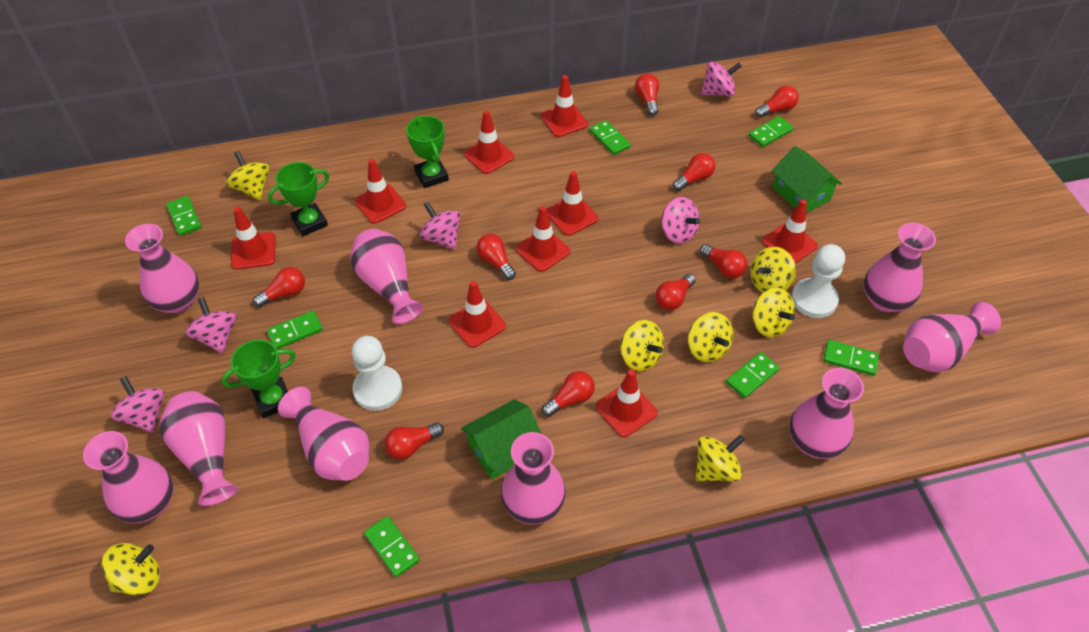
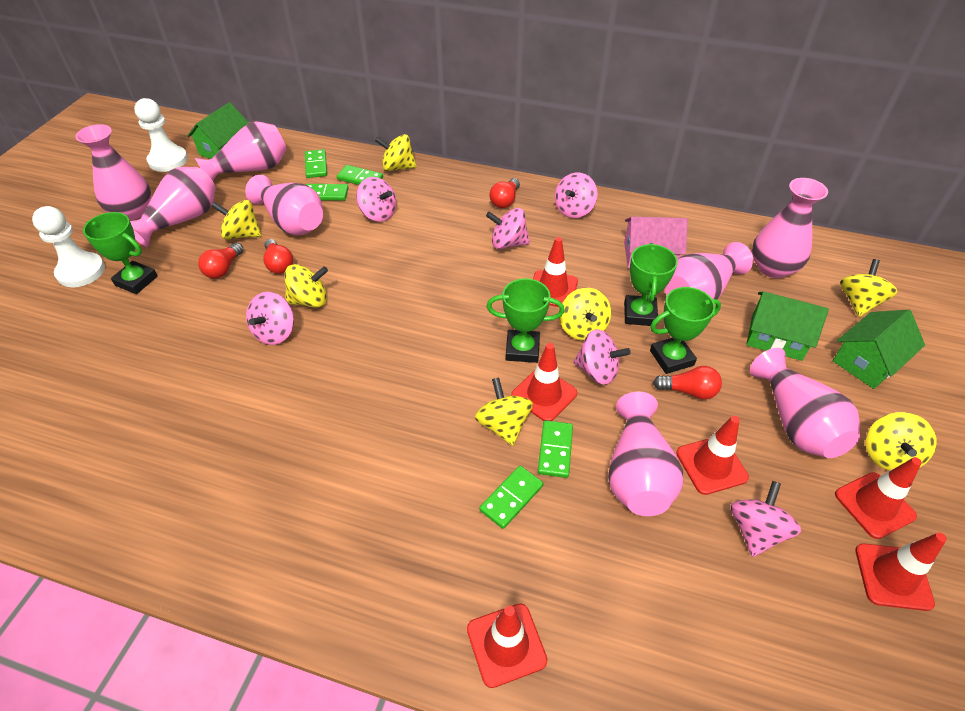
green domino: [166,196,202,236] [267,311,323,349] [364,516,420,578] [589,120,631,155] [726,352,779,399] [748,116,794,147] [823,340,879,376] = 7 -> [305,149,327,178] [305,184,348,201] [337,165,383,185] [479,466,543,529] [538,420,573,478] = 5
green house: [461,399,541,479] [772,146,842,213] = 2 -> [187,102,249,159] [746,291,829,361] [833,310,925,389] = 3
green trophy: [221,340,296,418] [268,162,329,236] [406,116,449,188] = 3 -> [83,212,158,294] [487,278,565,363] [624,243,678,326] [650,287,721,374] = 4
pink house: none = 0 -> [624,217,688,268] = 1
pink spinning top: [111,376,164,433] [186,297,236,353] [420,202,460,249] [662,197,700,244] [701,62,742,97] = 5 -> [246,292,294,345] [356,177,396,222] [486,208,530,249] [555,173,598,218] [573,329,631,385] [731,481,801,557] = 6
pink vase: [83,431,174,523] [125,224,200,313] [159,391,238,506] [278,387,369,481] [350,229,424,324] [501,432,566,525] [789,367,864,459] [864,223,936,312] [903,302,1001,372] = 9 -> [75,124,151,220] [130,167,216,247] [195,121,287,181] [245,175,323,236] [608,392,683,516] [665,242,753,299] [750,348,860,458] [752,178,828,278] = 8
red light bulb: [253,267,305,307] [385,422,444,459] [477,234,516,280] [542,371,595,417] [635,74,659,116] [656,273,696,310] [673,153,716,191] [700,244,747,278] [755,85,799,118] = 9 -> [198,243,244,279] [263,239,293,274] [490,178,520,208] [653,366,722,400] = 4
red traffic cone: [231,207,275,270] [355,159,406,224] [449,281,506,348] [464,110,514,174] [516,206,570,272] [541,75,588,137] [546,171,598,236] [595,369,658,437] [762,199,818,263] = 9 -> [467,603,547,688] [511,343,577,421] [533,237,578,307] [676,416,749,495] [835,457,922,539] [855,533,947,611] = 6

